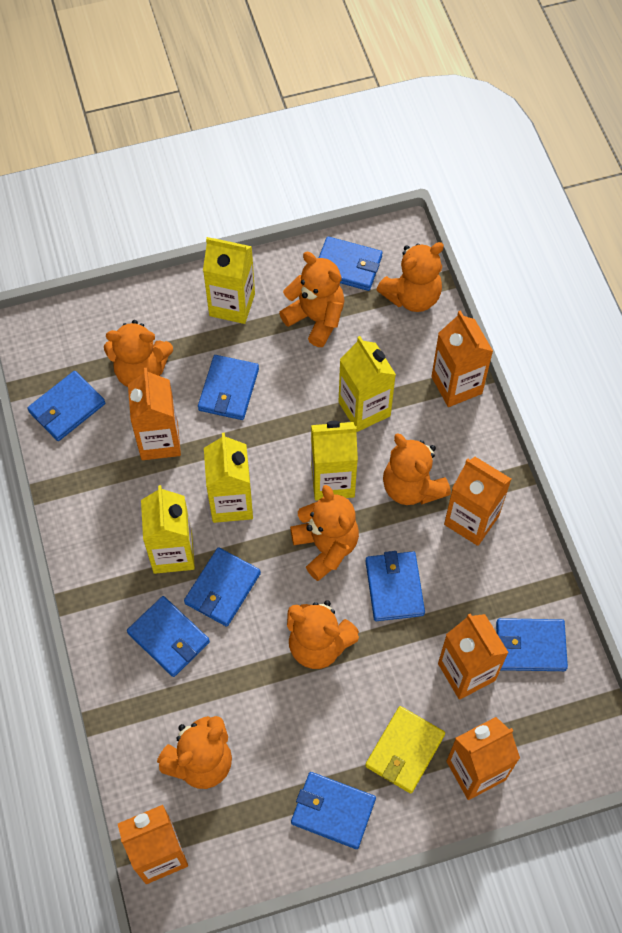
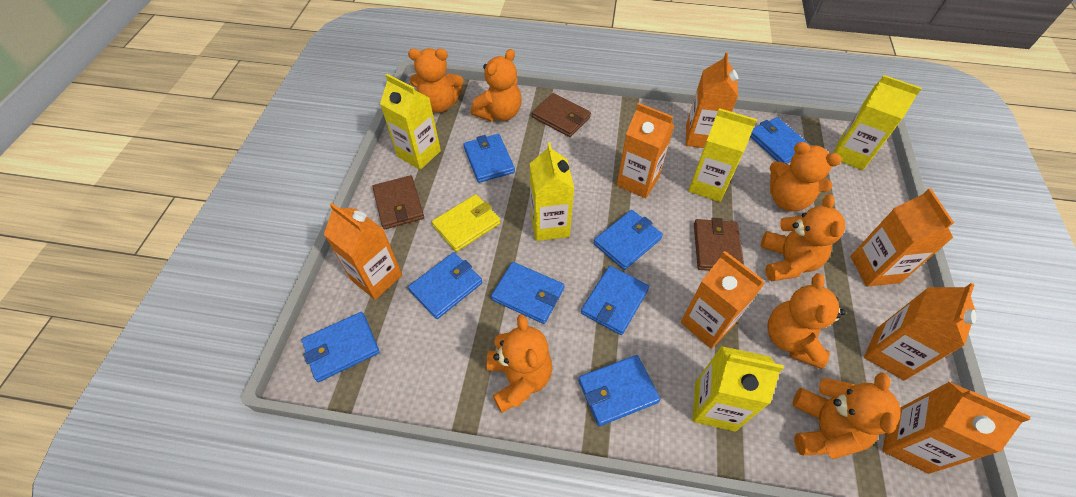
brown wallet: none = 0 -> [373,175,424,229] [532,93,591,137] [694,218,744,271] = 3
orange carton: [118,805,188,884] [128,368,181,460] [431,310,493,407] [438,613,509,700] [444,457,511,546] [446,717,520,800] = 6 -> [324,203,402,300] [617,103,675,198] [681,251,765,349] [686,52,738,148] [850,188,954,287] [864,283,976,381] [882,381,1030,474] = 7

